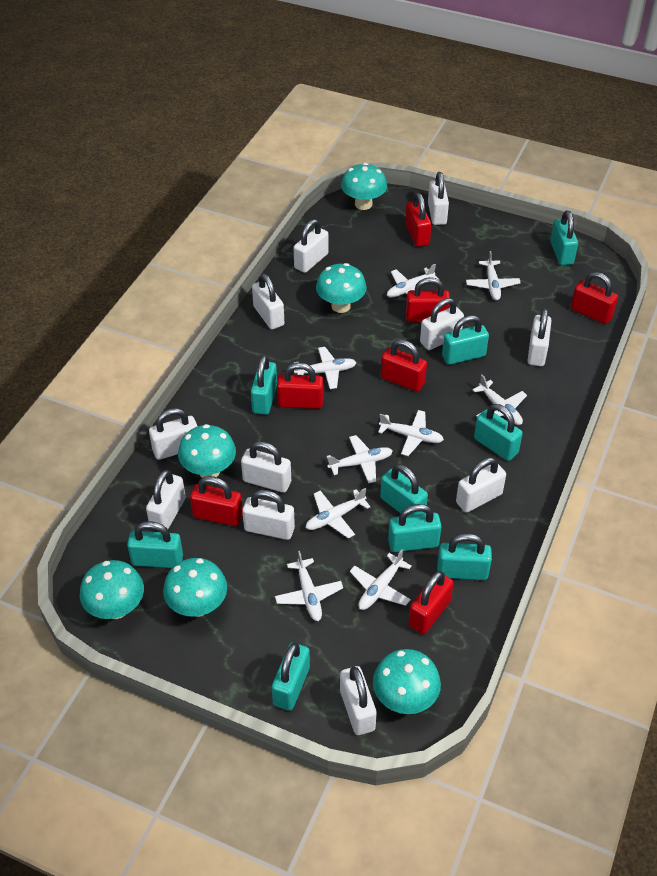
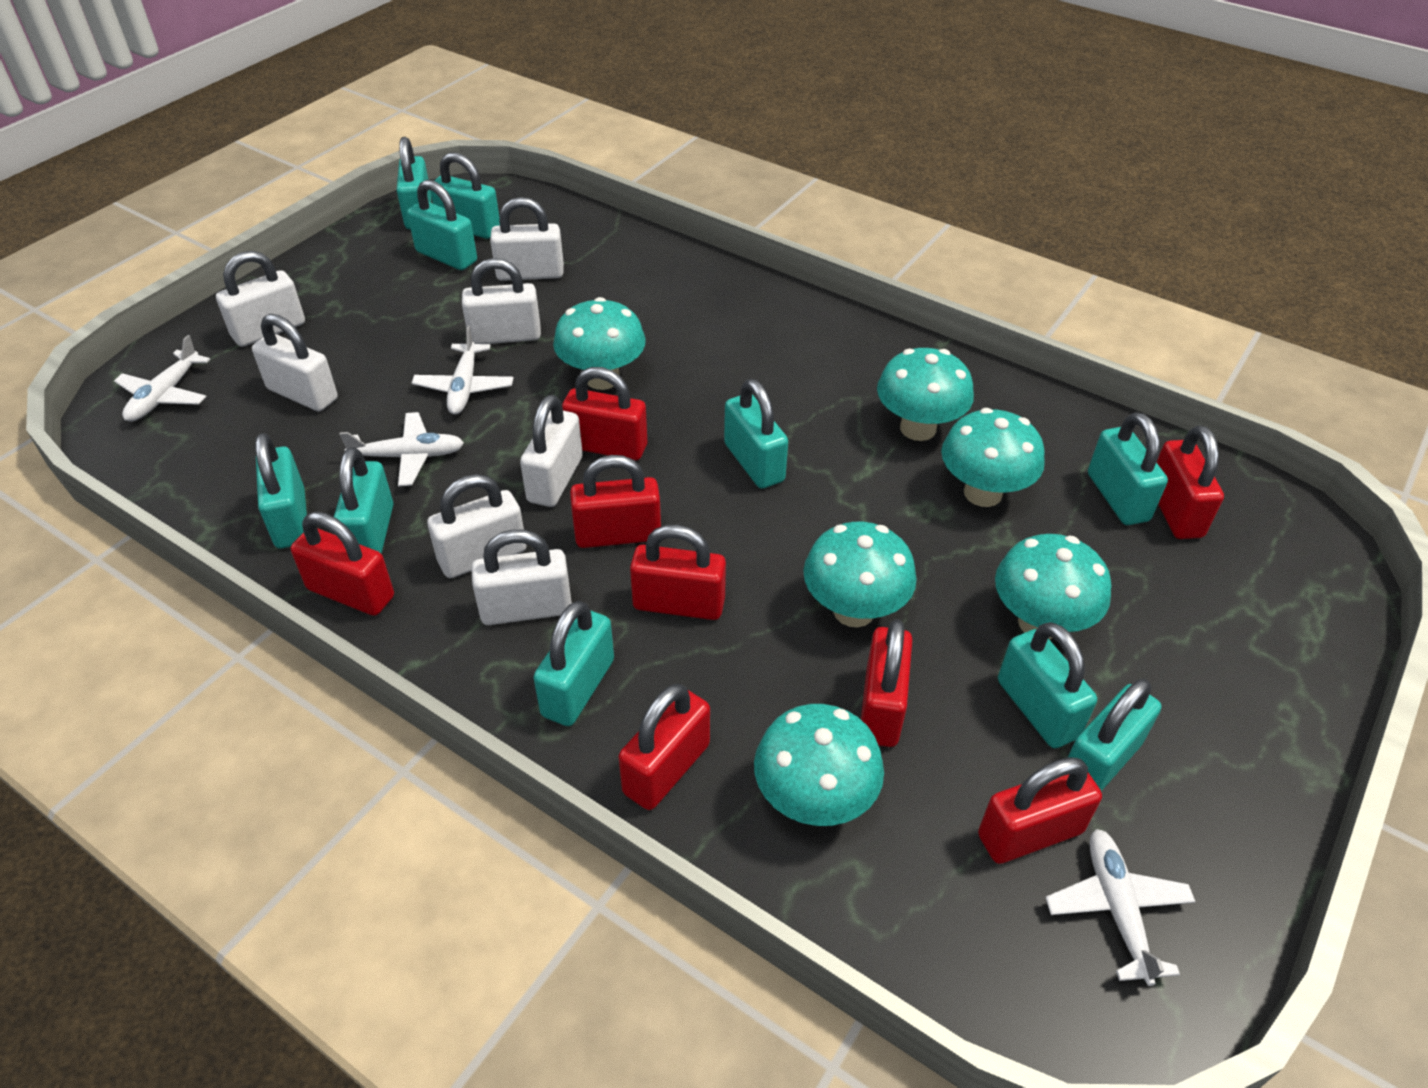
red padlock: [190,476,243,526] [277,362,323,409] [381,339,427,392] [405,193,432,247] [406,277,450,322] [408,571,454,634] [571,272,618,324] = 7 -> [291,512,394,616] [562,367,647,461] [570,455,661,548] [619,684,710,810] [630,525,726,620] [861,619,912,747] [978,757,1102,864] [1156,425,1224,539] = 8
turquoise padlock: [127,521,183,568] [251,355,277,415] [272,643,310,711] [380,464,428,516] [388,504,442,552] [437,533,492,580] [442,315,489,365] [474,404,523,461] [550,211,578,265] = 9 -> [255,433,307,549] [334,447,393,554] [397,137,431,230] [407,180,477,270] [430,152,500,239] [533,601,614,726] [724,379,788,489] [998,622,1097,748] [1068,679,1161,791] [1088,412,1168,525] = 10
white padlock: [146,470,186,529] [149,408,198,460] [241,441,291,493] [242,490,295,540] [252,273,284,329] [294,219,328,273] [340,666,377,735] [420,298,464,350] [428,172,449,225] [456,458,506,513] [528,308,551,366] = 11 -> [216,251,305,347] [252,314,338,411] [427,474,527,578] [462,258,541,344] [471,529,572,625] [490,197,564,281] [520,395,583,507] = 7
white plane: [275,551,343,621] [294,347,357,389] [306,488,371,539] [326,435,393,483] [350,549,412,610] [378,410,444,456] [387,264,440,298] [466,251,521,300] [472,375,527,425] = 9 -> [114,335,210,422] [339,412,464,486] [412,325,513,415] [1045,829,1195,986] = 4

